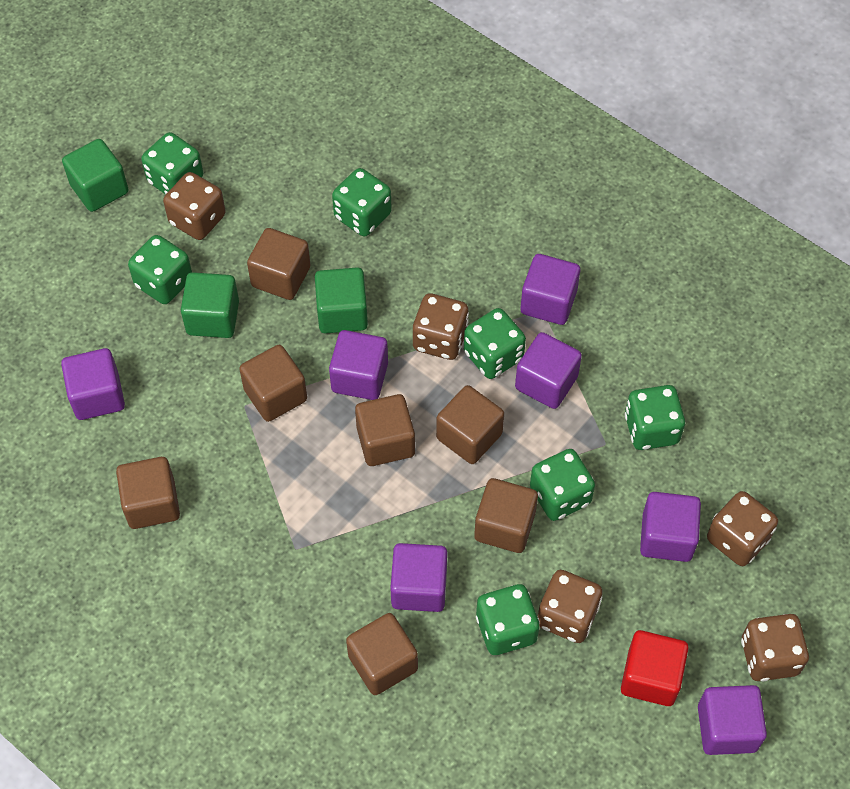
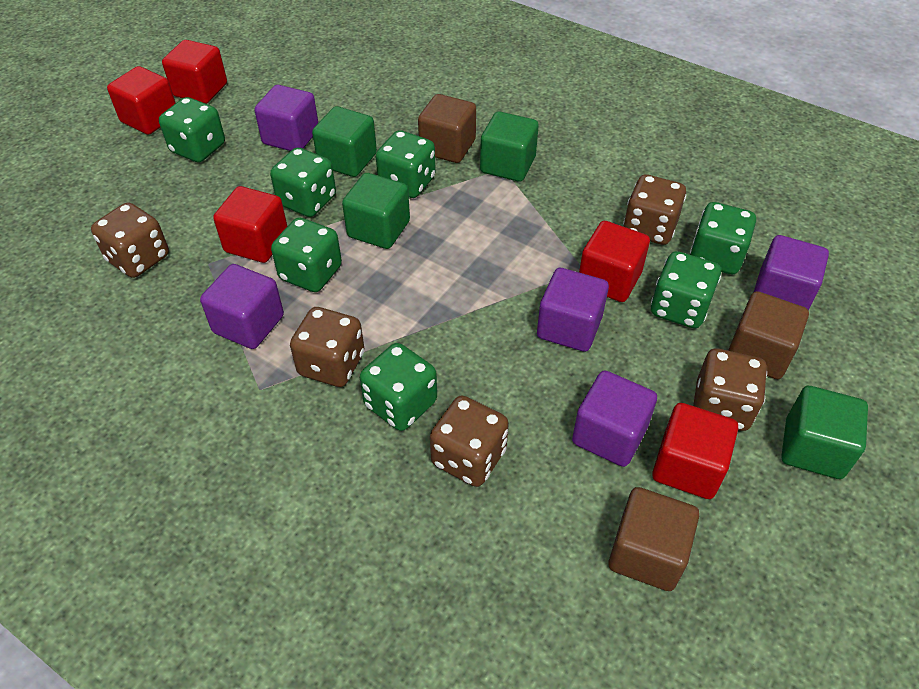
brown cube: [116,457,180,529] [239,345,307,422] [247,228,311,300] [346,613,418,695] [355,394,415,466] [436,385,504,464] [474,478,538,553] = 7 -> [418,94,476,163] [609,487,699,591] [728,291,809,379] = 3
green cube: [62,139,129,212] [181,272,239,338] [315,267,368,334] = 3 -> [312,106,377,177] [342,173,410,249] [480,111,539,182] [782,386,868,479] = 4
purple cube: [61,348,125,420] [329,330,388,400] [390,543,448,612] [515,332,582,409] [520,254,580,325] [640,492,701,562] [698,685,767,755] = 7 -> [200,264,284,349] [254,85,318,151] [537,268,609,352] [572,370,657,467] [753,235,829,310] = 5
red cube: [621,630,689,706] = 1 -> [107,66,176,135] [162,40,227,104] [213,186,287,263] [579,221,650,302] [652,403,738,499] = 5

